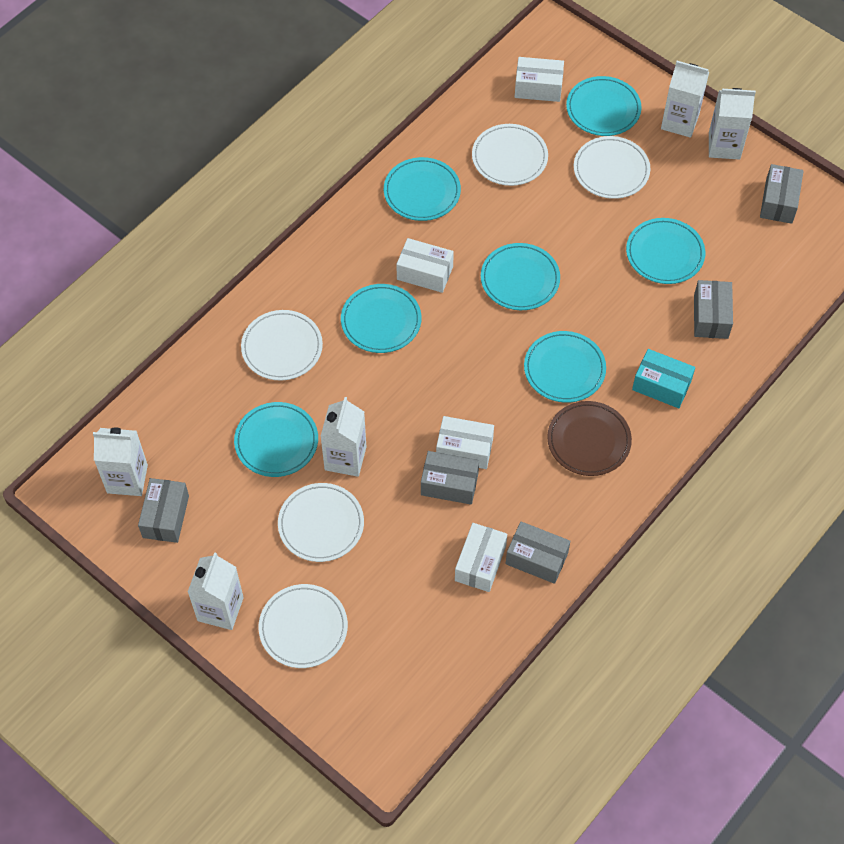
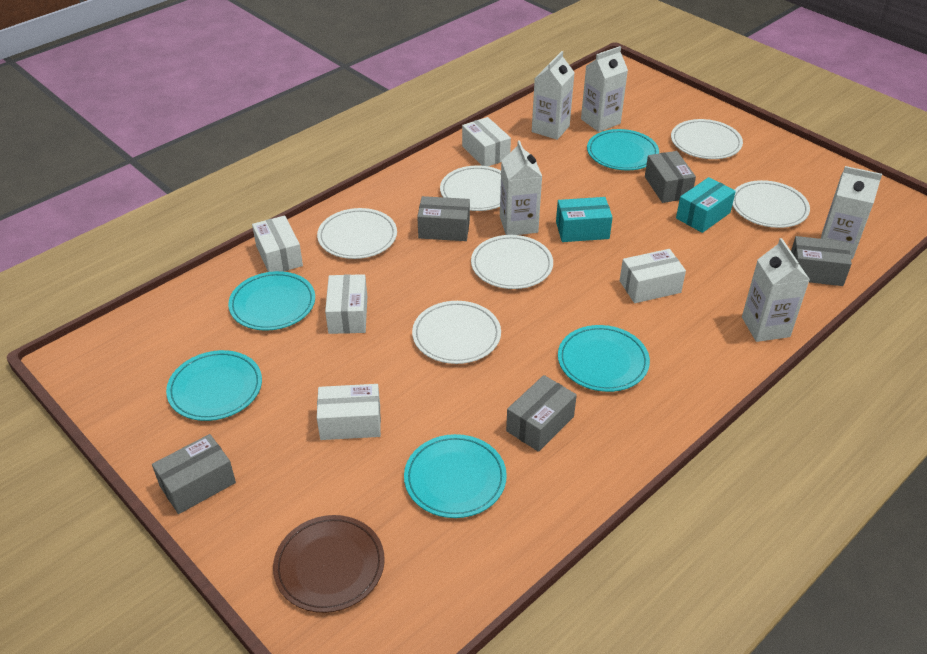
turquoise box: [632,349,695,408] = 1 -> [556,197,613,242] [676,177,736,233] = 2
turquoise plate: [234,402,318,477] [341,284,421,353] [384,157,461,221] [481,243,560,310] [524,331,606,403] [566,76,642,136] [626,218,705,284] = 7 -> [166,350,262,421] [228,271,315,331] [404,434,507,518] [558,325,650,392] [587,129,659,170] = 5
white box: [396,238,454,293] [436,416,494,469] [455,523,507,592] [515,57,564,102] = 4 -> [252,216,303,272] [317,384,381,440] [325,274,367,334] [462,117,511,166] [620,249,686,303] = 5
white plate: [241,310,323,381] [258,584,348,668] [278,483,364,562] [472,124,548,186] [574,136,650,199] = 5 -> [317,208,397,259] [412,301,501,364] [440,165,501,211] [471,235,553,289] [671,119,743,159] [732,180,810,228] = 6

